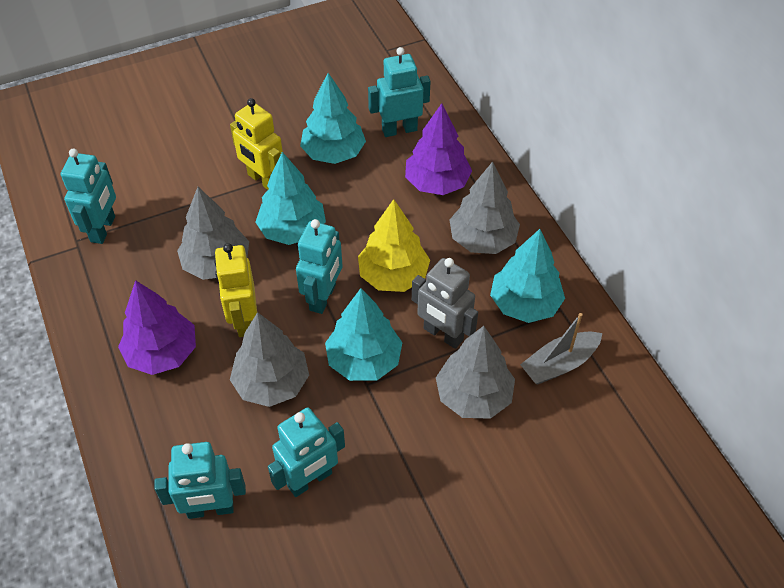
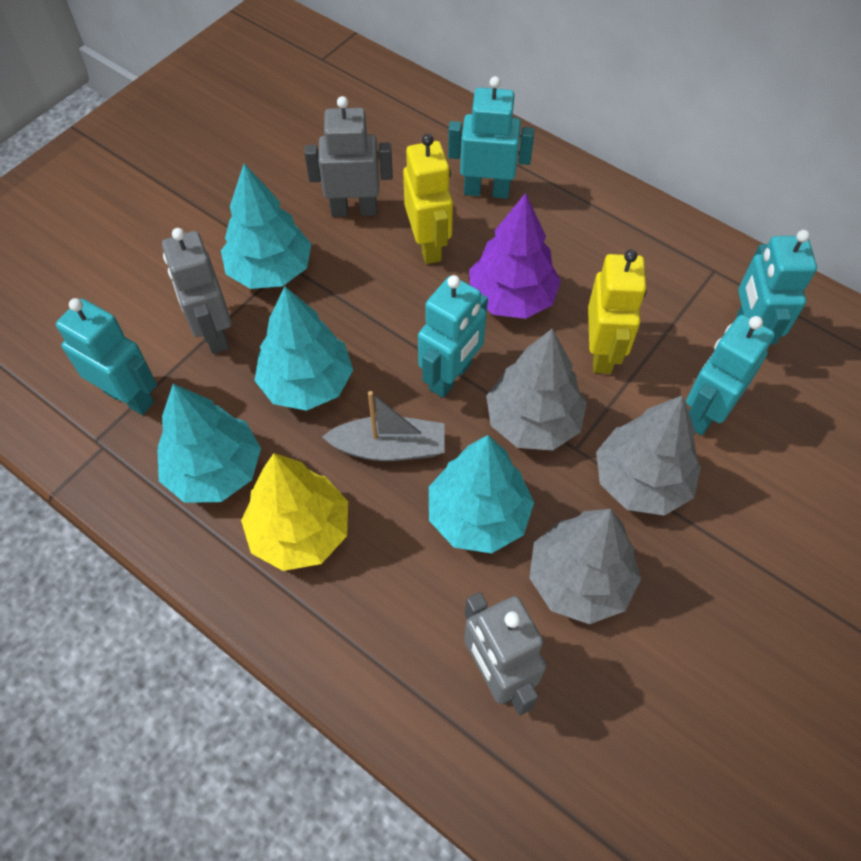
grey robot: [412,258,478,349] = 1 -> [162,228,232,354] [304,96,393,217] [464,592,547,715] = 3
grey tree: [177,187,249,280] [230,312,309,407] [436,326,515,419] [449,161,520,254] = 4 -> [486,328,587,450] [529,509,641,624] [596,395,701,516] = 3
purple tree: [118,280,196,375] [405,103,472,195] = 2 -> [469,193,561,319] = 1

